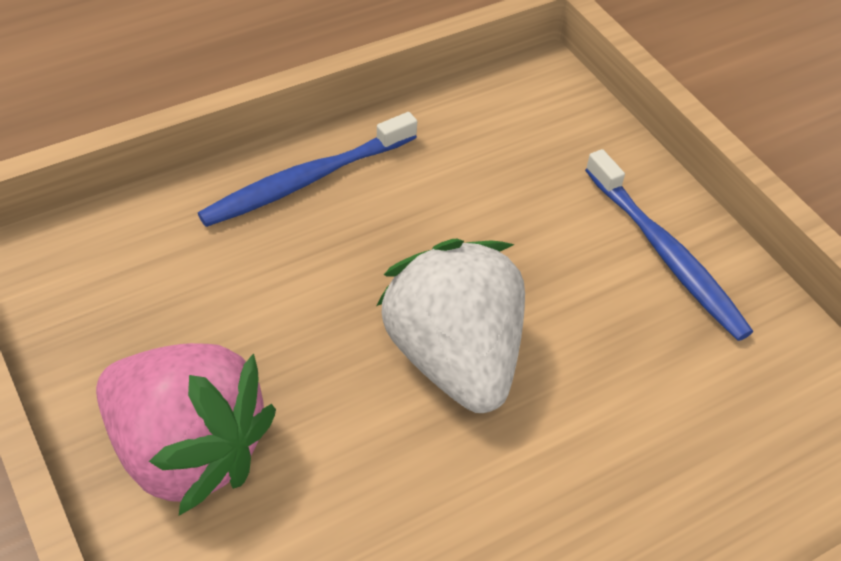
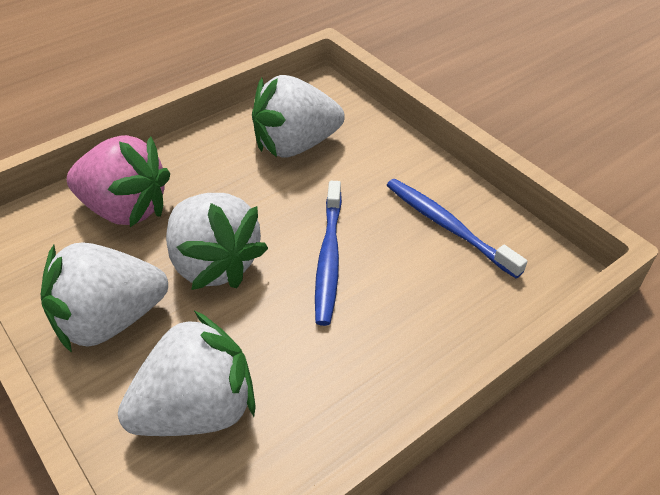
white strawberry: [377,239,525,413] = 1 -> [41,242,168,353] [118,311,256,436] [166,193,268,290] [252,75,345,158] = 4

